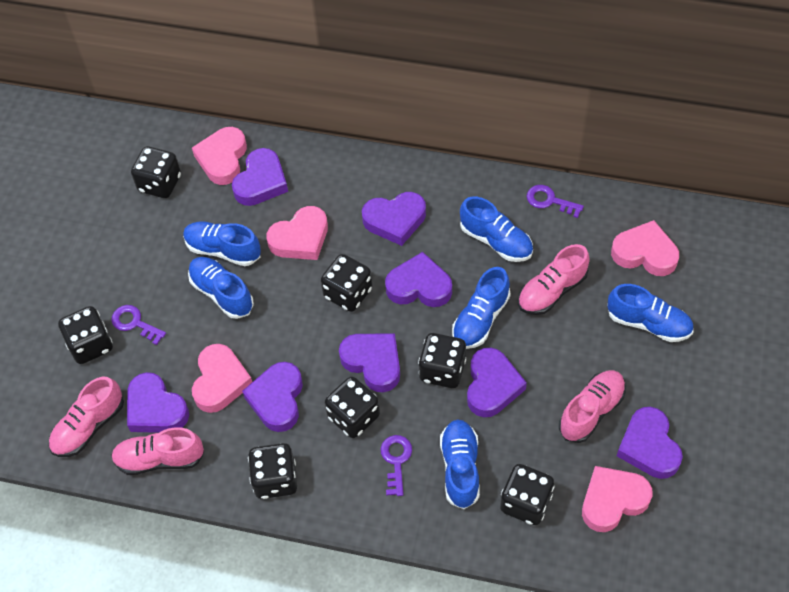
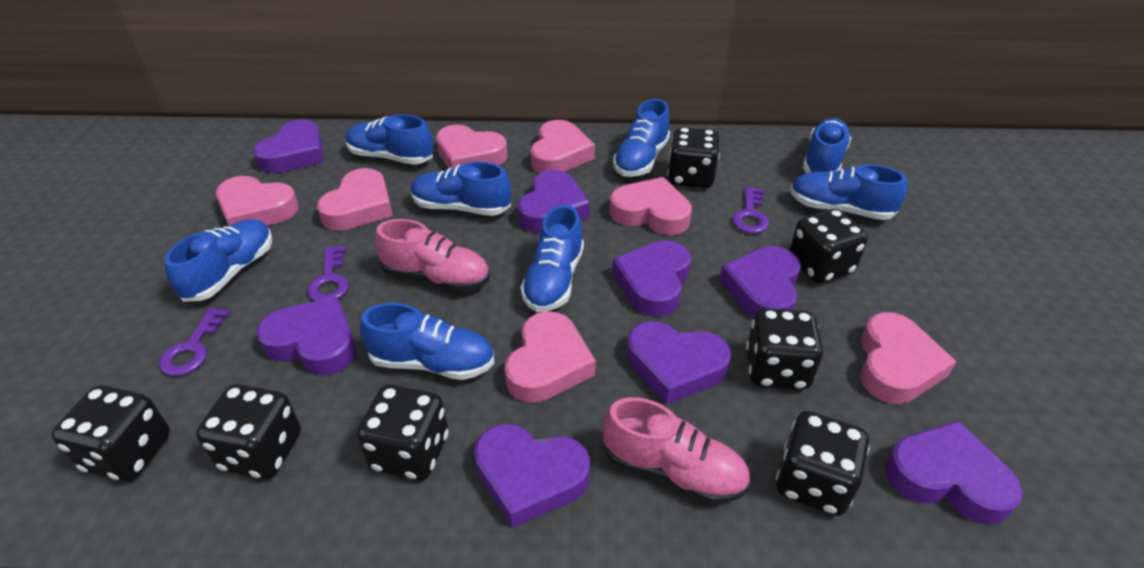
blue shoe: [183,222,261,266] [188,257,254,319] [440,419,480,509] [452,267,511,349] [460,196,533,262] [607,284,694,342] = 6 -> [164,219,272,302] [345,114,433,165] [360,303,495,380] [411,161,511,216] [521,205,584,312] [613,99,670,177] [790,164,907,220] [803,118,851,173] = 8
pink heart: [192,127,247,185] [192,344,252,413] [266,206,328,260] [582,466,653,532] [611,220,679,276] = 5 -> [216,176,299,226] [317,168,393,231] [436,124,508,168] [504,311,596,403] [531,120,595,173] [609,177,692,235] [860,312,957,404] = 7
pink shoe: [49,377,124,457] [111,427,204,475] [518,244,590,315] [559,370,626,443] = 4 -> [375,219,490,292] [603,397,750,504] = 2

